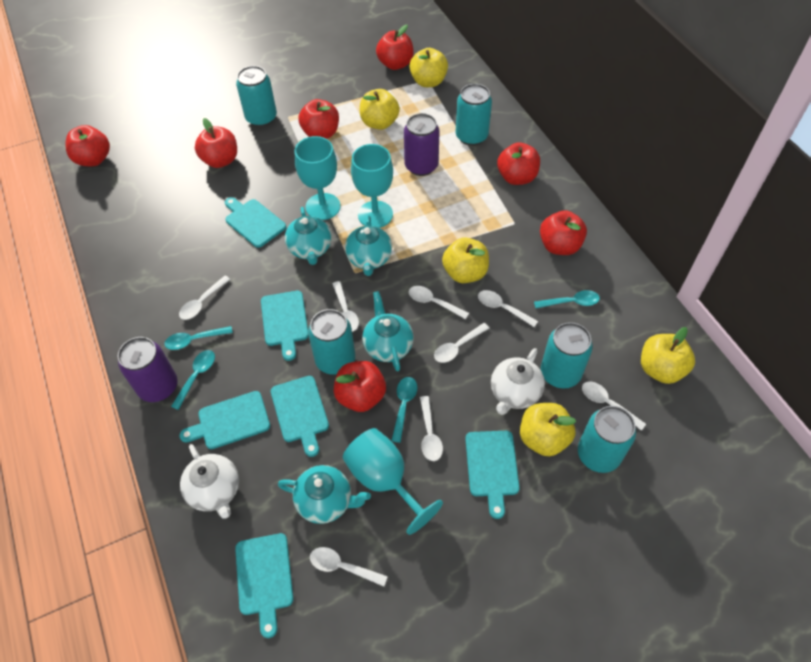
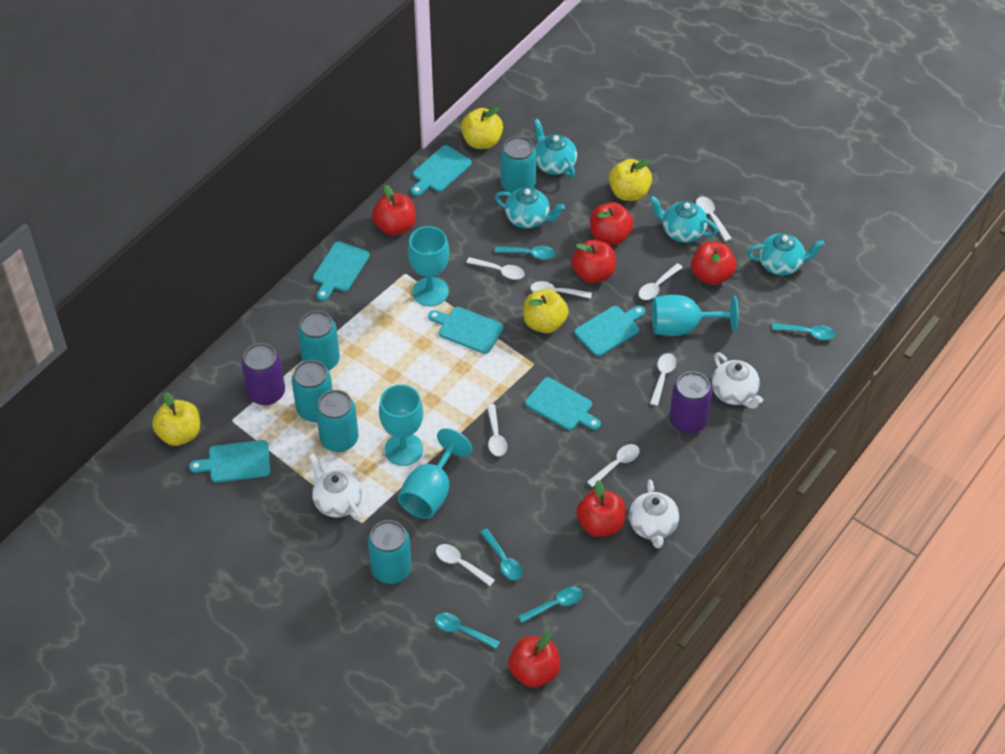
red apple: [66,125,110,166] [195,118,237,168] [298,99,339,139] [333,361,386,412] [376,25,414,70] [497,142,540,185] [540,210,587,255] = 7 -> [372,185,416,235] [508,633,560,688] [571,240,616,283] [576,481,626,537] [590,202,634,245] [691,242,736,285] = 6
turquoise goblet: [295,136,341,220] [343,428,443,535] [351,144,393,228] = 3 -> [379,384,423,466] [398,428,472,519] [408,226,449,306] [652,295,739,336] = 4
turquoise spoon: [164,326,233,350] [171,350,215,410] [391,377,417,443] [534,290,600,309] = 4 -> [435,613,500,649] [480,529,522,580] [495,246,555,259] [518,587,583,623] [772,323,835,340] = 5
white teapot: [180,444,239,519] [491,348,545,415] = 2 -> [309,453,362,520] [629,479,679,548] [712,352,763,409] = 3
yellow apple: [360,89,400,130] [409,48,448,87] [442,237,489,283] [520,403,576,456] [641,327,695,384] = 5 -> [152,392,200,446] [461,107,503,149] [523,289,569,333] [609,159,652,201] = 4

